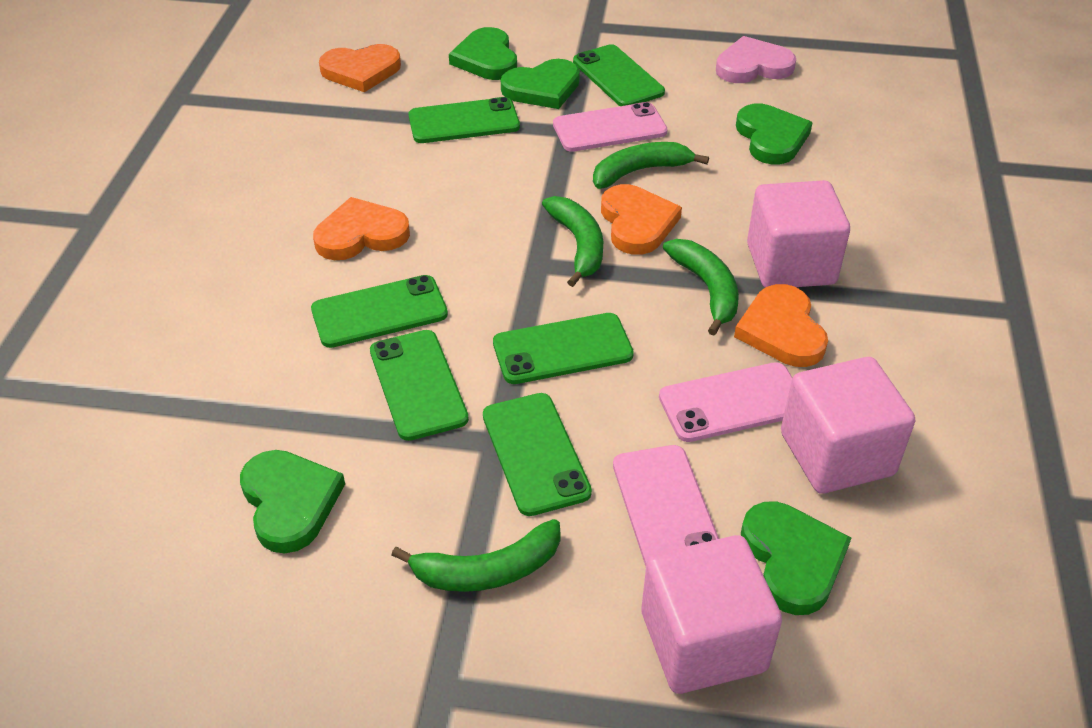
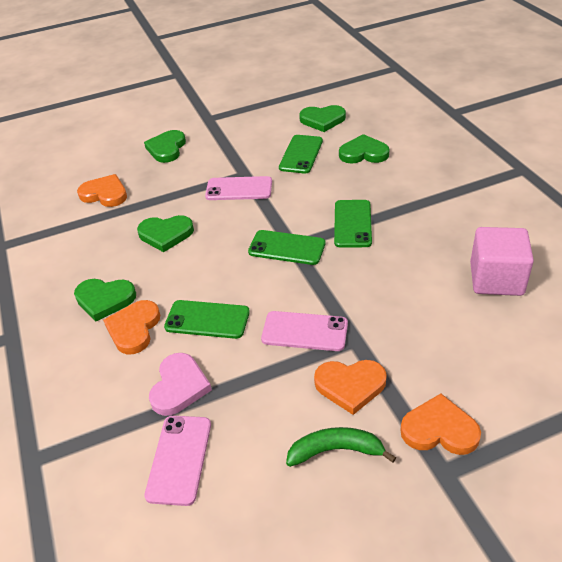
green banana: [391,519,561,592] [542,196,603,287] [593,142,709,189] [663,239,739,336] = 4 -> [286,427,396,467] = 1
green phone: [311,275,448,348] [370,330,469,441] [409,97,520,143] [483,393,592,516] [493,313,634,384] [573,44,665,106] = 6 -> [164,300,250,339] [248,230,325,265] [279,135,323,174] [334,200,372,248] = 4
pink cube: [641,535,782,694] [747,180,850,288] [781,357,915,494] = 3 -> [470,227,534,296] = 1

